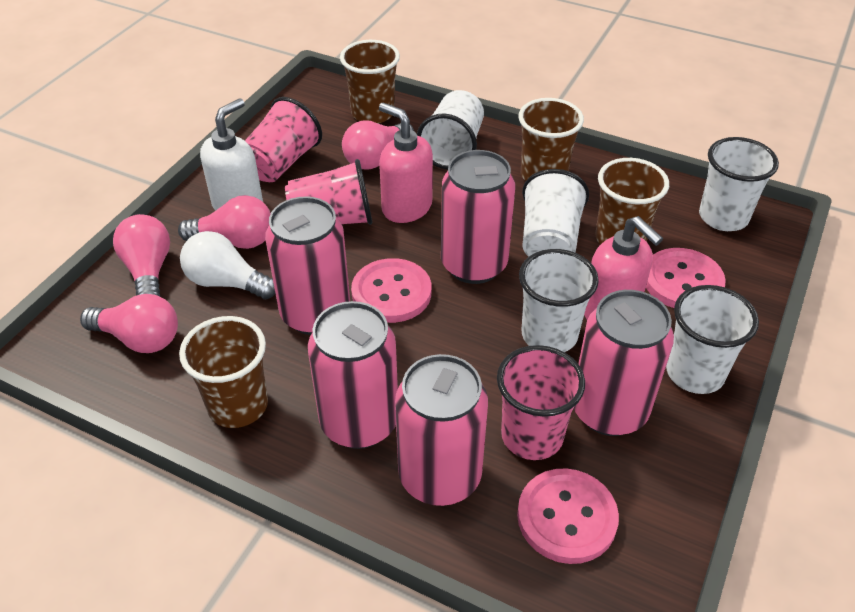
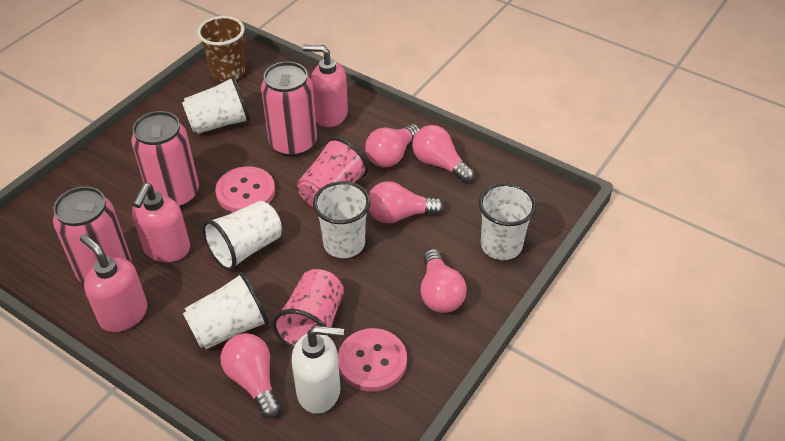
brown cup: [179,316,268,428] [340,40,400,124] [518,98,584,181] [595,158,669,245] = 4 -> [197,16,245,82] = 1
pink button: [351,258,431,323] [517,468,619,564] [646,248,726,308] = 3 -> [215,166,275,212] [338,328,407,392] = 2
pink can: [265,196,350,335] [308,301,398,449] [395,354,488,506] [441,150,515,284] [574,290,674,436] = 5 -> [53,186,132,285] [131,111,199,208] [261,62,317,157] = 3
pink cup: [245,97,322,182] [285,159,372,225] [497,345,585,460] = 3 -> [272,269,344,349] [297,137,368,207] = 2
pink light bulb: [80,294,178,353] [113,214,170,297] [178,195,271,249] [342,120,414,170] = 4 -> [220,333,280,419] [365,124,420,167] [369,181,444,224] [412,125,474,183] [420,249,467,313] = 5
pink soap dispenser: [379,103,433,223] [584,216,663,319] = 2 -> [80,234,147,332] [132,183,190,262] [303,45,348,127] = 3
white light bulb: [180,231,275,299] = 1 -> none = 0

